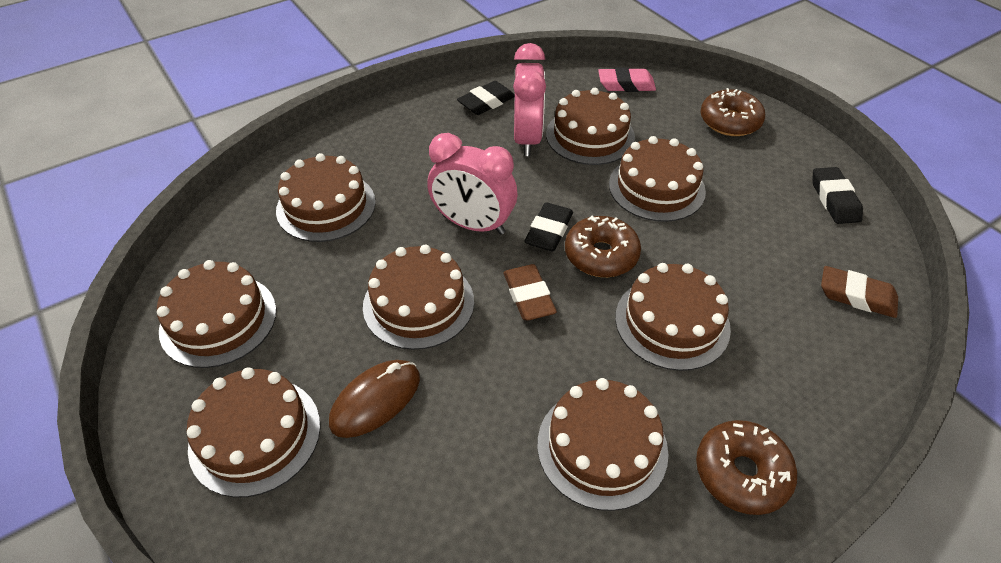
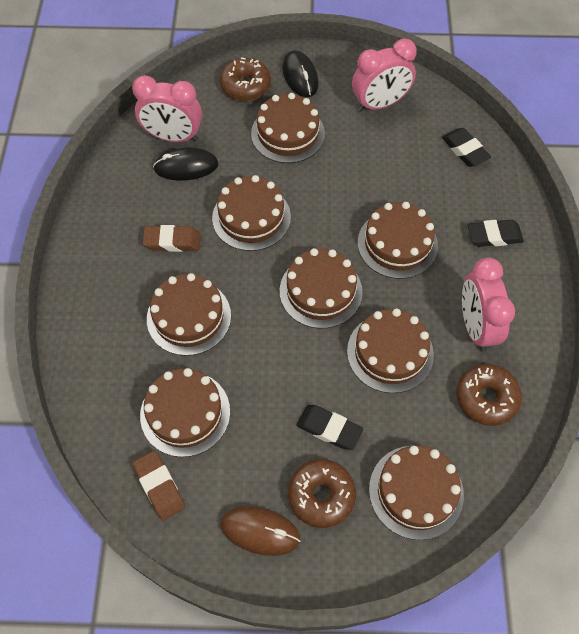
black mouse: none = 0 -> [153,147,219,181] [282,50,319,97] = 2
pink clock: [427,133,517,235] [513,43,546,156] = 2 -> [132,75,202,142] [352,38,417,112] [462,257,515,352] = 3
pink eraser: [598,67,656,92] = 1 -> none = 0

